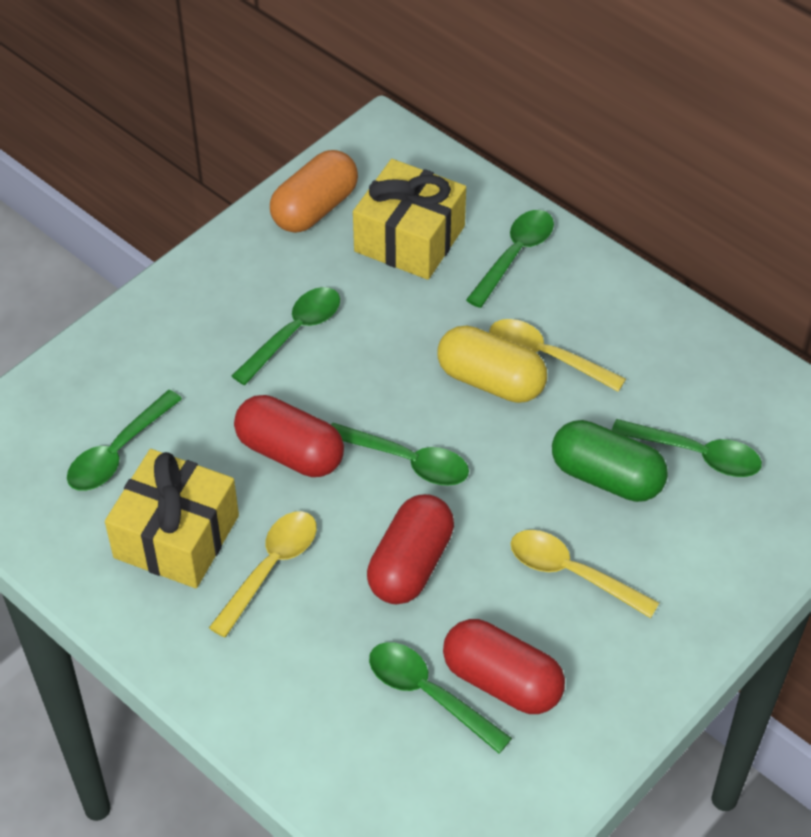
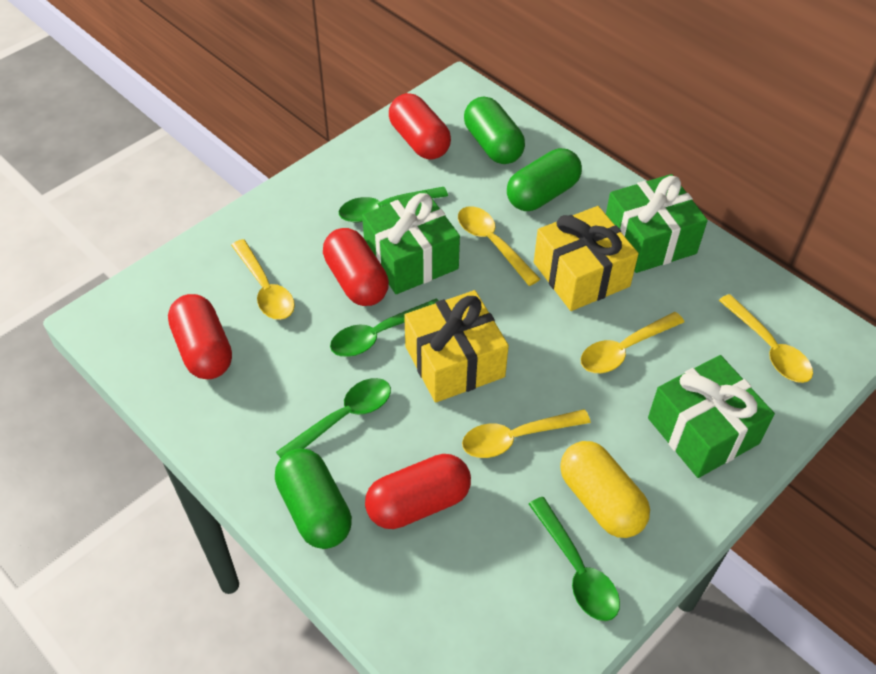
green capsule: [552,420,668,502] = 1 -> [275,448,352,549] [464,97,525,164] [507,148,582,211] = 3
green gift: none = 0 -> [362,191,460,294] [606,174,708,273] [648,355,775,478] = 3
green spoon: [67,390,182,491] [232,287,340,385] [331,423,469,486] [369,642,512,754] [466,210,554,308] [612,419,762,477] = 6 -> [276,378,391,458] [330,298,439,357] [339,187,448,222] [529,497,620,621] = 4
orange capsule: [270,150,358,233] = 1 -> none = 0
red capsule: [234,395,344,477] [367,494,454,604] [443,619,565,714] = 3 -> [168,294,232,379] [323,228,389,306] [365,454,471,529] [389,93,451,159] = 4
yellow spoon: [209,511,317,638] [489,319,626,392] [511,530,659,618] = 3 -> [231,239,295,320] [458,206,540,286] [462,409,591,458] [581,312,684,373] [719,294,813,383] = 5

